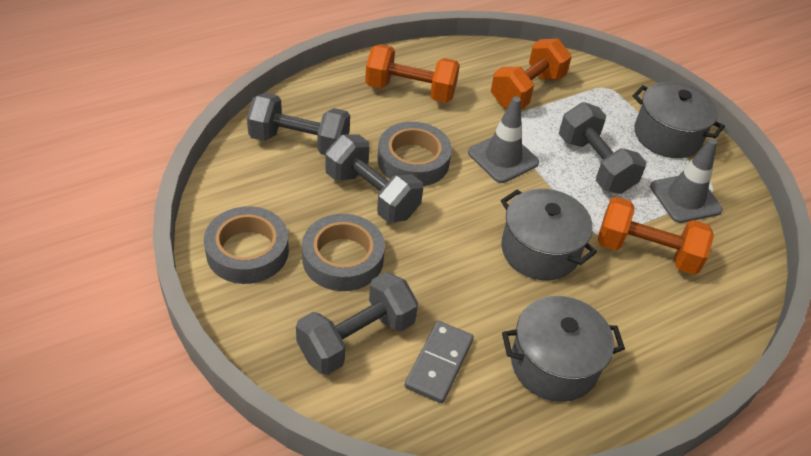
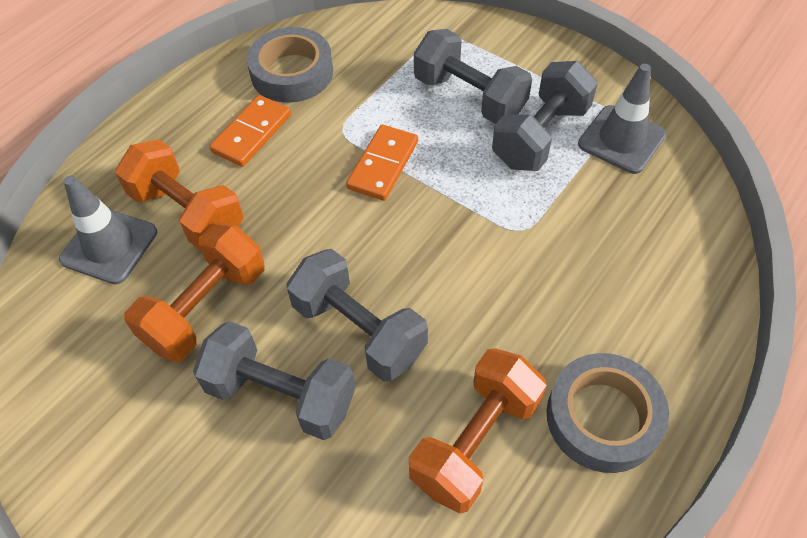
grey domino: [404,321,474,403] = 1 -> none = 0
grey pot: [501,189,597,280] [502,296,625,402] [632,81,725,158] = 3 -> none = 0
grey tape: [204,206,289,284] [302,214,385,291] [377,122,452,186] = 3 -> [247,27,333,103] [547,353,669,473] = 2
orange domino: none = 0 -> [209,95,291,167] [346,125,418,201] = 2

